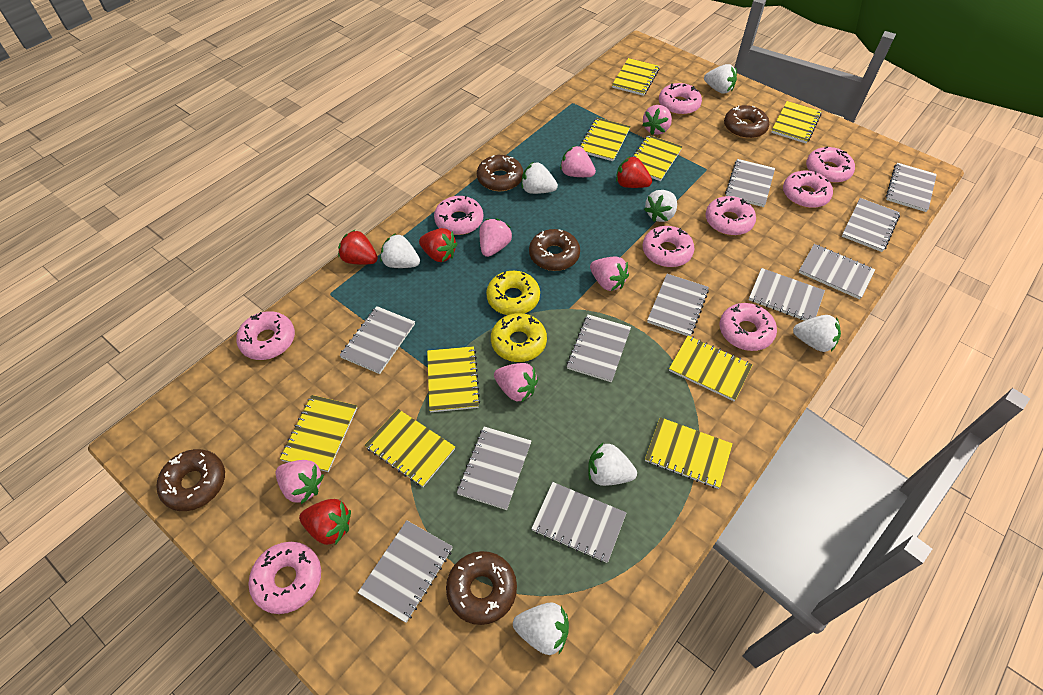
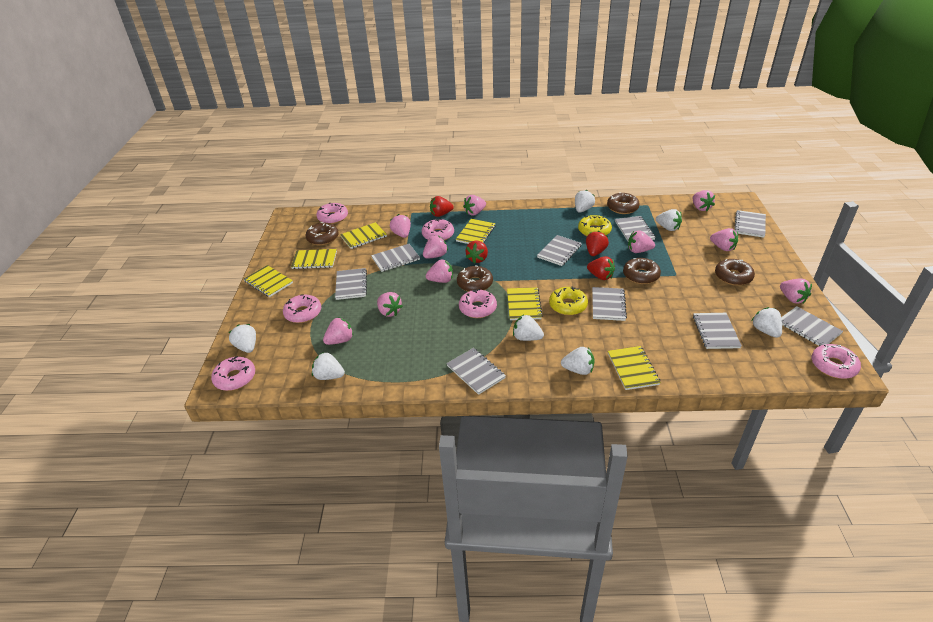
grey notebook: [339,306,415,374] [358,520,453,623] [457,426,531,510] [531,482,627,563] [567,314,631,382] [647,274,709,336] [725,159,775,207] [749,268,825,321] [798,244,875,299] [842,198,900,252] [886,163,937,212] = 11 -> [335,268,367,300] [371,244,420,272] [446,348,506,395] [537,235,582,266] [592,287,627,321] [615,216,656,241] [693,313,742,349] [734,210,766,238] [781,306,843,346] = 9
pink donut: [236,311,295,360] [248,542,321,614] [434,196,483,235] [643,226,695,267] [659,83,702,115] [706,196,756,236] [720,303,777,351] [783,171,833,208] [806,147,855,183] = 9 -> [211,356,255,391] [283,294,321,323] [316,203,348,224] [422,219,454,241] [459,289,497,318] [812,344,861,379] = 6
pink strawberry: [275,460,324,504] [480,218,512,257] [494,363,538,403] [560,146,596,177] [590,256,629,291] [642,105,672,135] = 6 -> [323,317,354,345] [377,292,403,317] [390,214,411,238] [423,236,448,258] [426,260,453,283] [463,195,486,216] [628,230,655,253] [693,190,715,211] [710,228,738,251] [780,278,812,304] = 10
yellow notebook: [280,395,357,472] [365,409,455,487] [427,346,480,412] [579,118,631,161] [612,58,660,96] [632,135,683,181] [645,417,733,489] [669,336,753,401] [771,101,822,143] = 9 -> [244,265,293,297] [291,249,337,269] [340,222,387,249] [456,219,496,244] [507,287,543,320] [608,346,661,390] = 6

